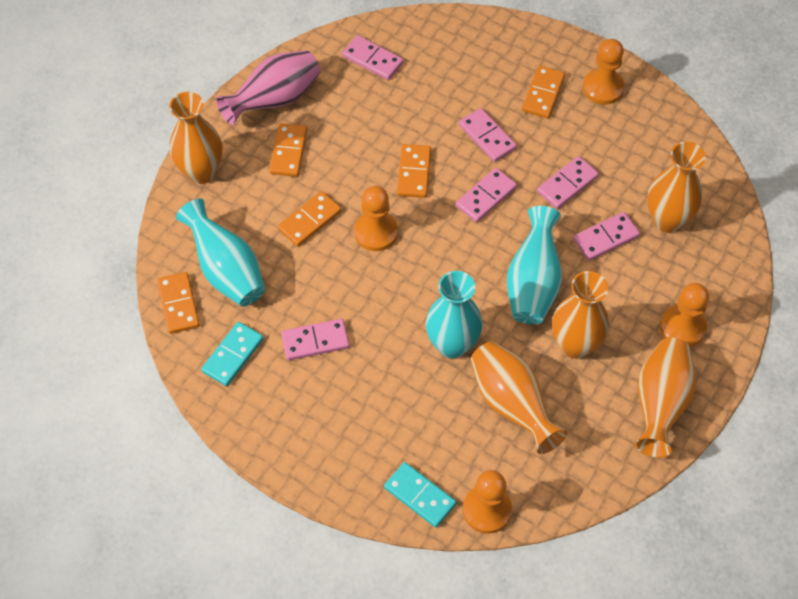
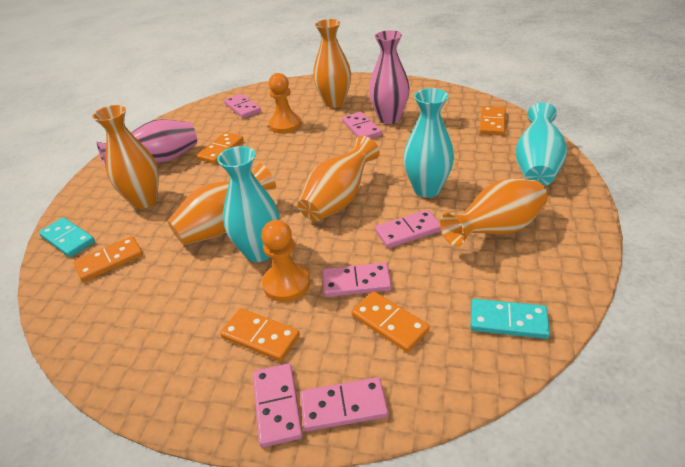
orange pawn: [354,186,398,251] [463,470,512,534] [583,39,625,105] [660,283,709,347] = 4 -> [261,220,310,302] [269,73,301,134] = 2
pink vase: [216,50,320,125] = 1 -> [96,119,197,168] [369,30,410,124] = 2

